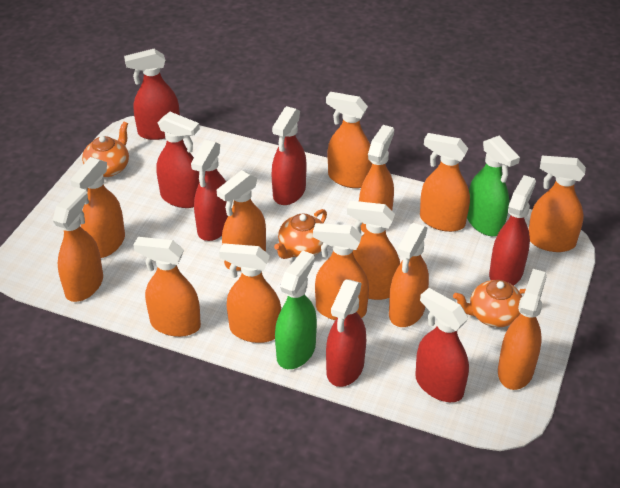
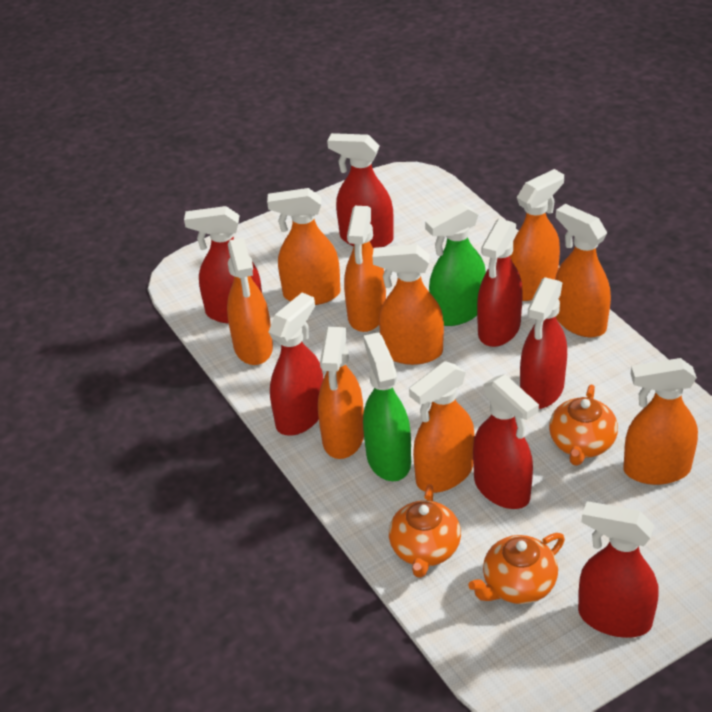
orange spray bottle: [52,187,103,302] [70,157,125,258] [133,237,201,337] [217,170,266,271] [219,243,281,343] [313,223,369,320] [326,92,372,188] [347,201,400,300] [359,125,394,233] [389,223,429,327] [420,133,470,232] [498,269,547,390] [529,156,586,252] = 13 -> [227,237,273,365] [267,188,340,305] [318,327,364,459] [344,206,386,332] [373,244,444,365] [409,361,474,493] [510,169,564,301] [555,204,611,337] [623,358,698,485] = 9

